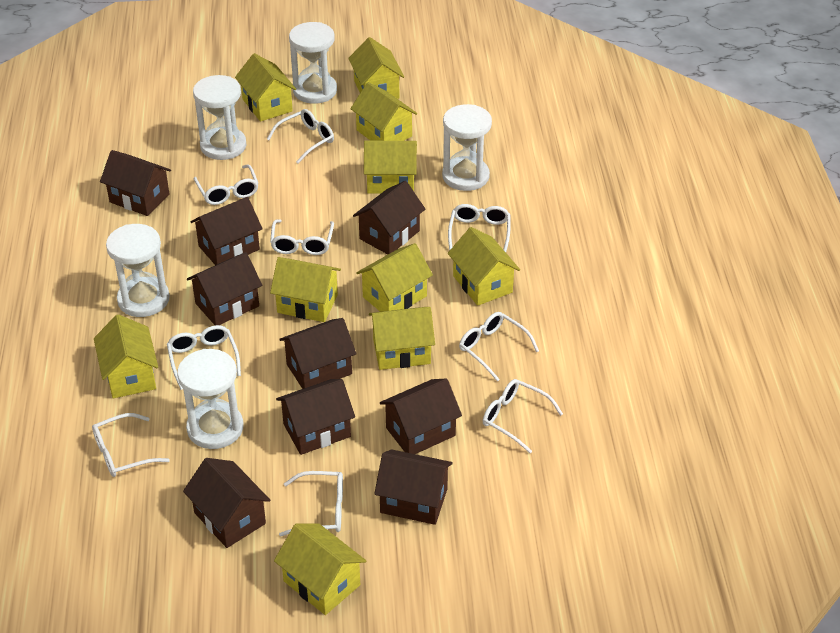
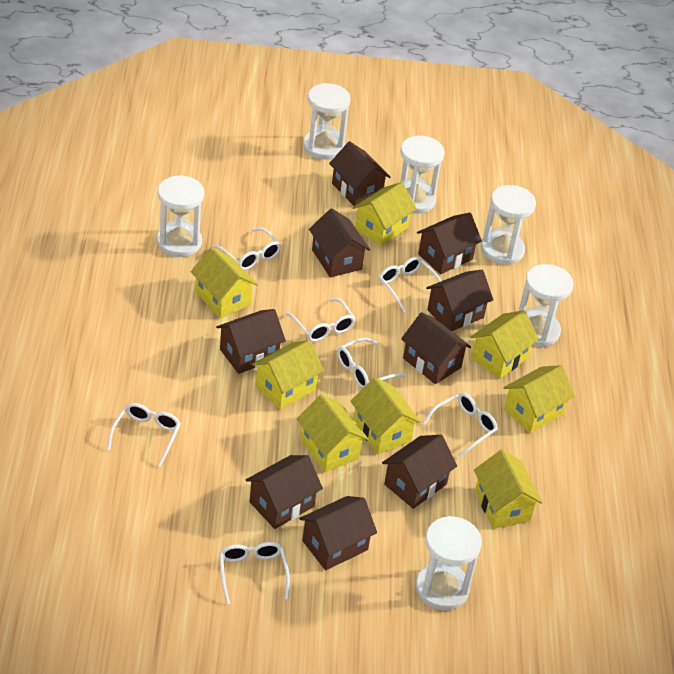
white glasses: [92,413,170,477] [167,325,241,390] [194,164,258,205] [267,109,334,164] [270,219,334,255] [279,471,343,536] [448,204,510,252] [459,312,539,381] [483,379,563,453] = 9 -> [107,403,181,467] [213,227,281,270] [219,542,290,604] [286,298,356,342] [337,338,406,388] [379,257,441,312] [423,393,498,458] = 7
white hourglass: [106,224,170,317] [177,349,244,449] [193,75,246,160] [289,22,337,104] [442,104,492,191] = 5 -> [157,175,204,257] [303,83,351,160] [400,136,445,214] [416,516,482,611] [481,185,536,265] [519,264,574,347] = 6
yellow house: [94,314,158,399] [235,53,296,122] [270,257,341,322] [274,524,366,615] [348,37,404,99] [350,82,417,141] [356,243,433,312] [364,141,417,194] [369,307,435,370] [448,227,520,306] = 10 -> [191,247,258,318] [252,340,324,409] [297,394,368,472] [350,377,421,454] [353,182,417,246] [470,310,539,379] [474,449,543,529] [503,365,575,433] = 8

